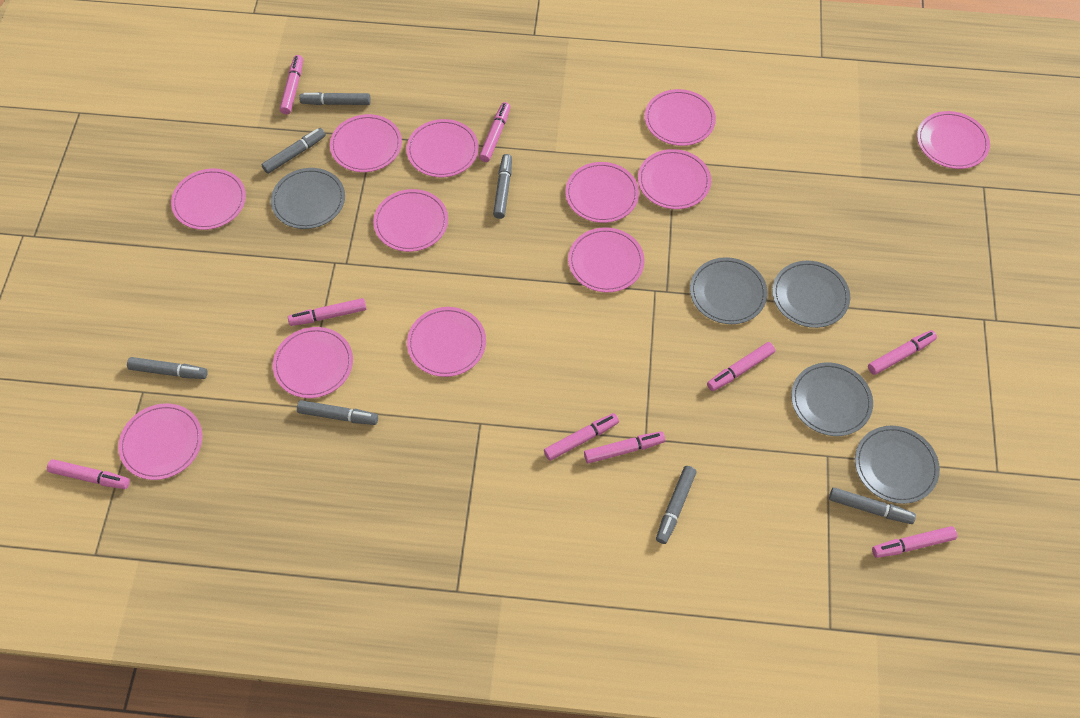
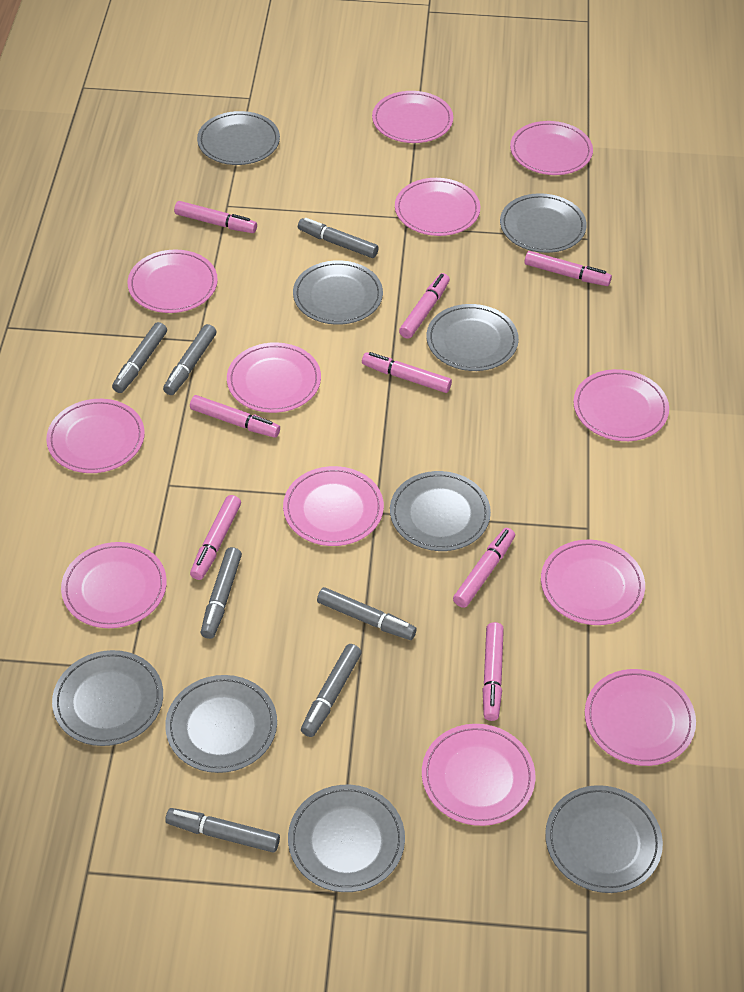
grey plate: [271,168,345,229] [690,257,768,324] [772,261,850,328] [791,363,873,436] [855,426,940,504] = 5 -> [52,650,163,746] [165,675,277,773] [197,111,280,165] [288,785,405,892] [293,260,383,325] [390,471,491,551] [427,304,519,371] [500,193,587,253] [545,785,663,893] = 9
pink marker: [47,459,130,489] [280,55,303,114] [288,298,367,326] [479,102,511,162] [544,413,619,461] [584,431,665,464] [707,342,775,391] [868,330,937,375] [872,526,957,558] = 9 -> [174,201,257,233] [190,395,280,438] [190,495,241,580] [362,352,452,393] [399,273,450,339] [453,528,515,608] [482,622,504,721] [525,251,612,286] = 8

